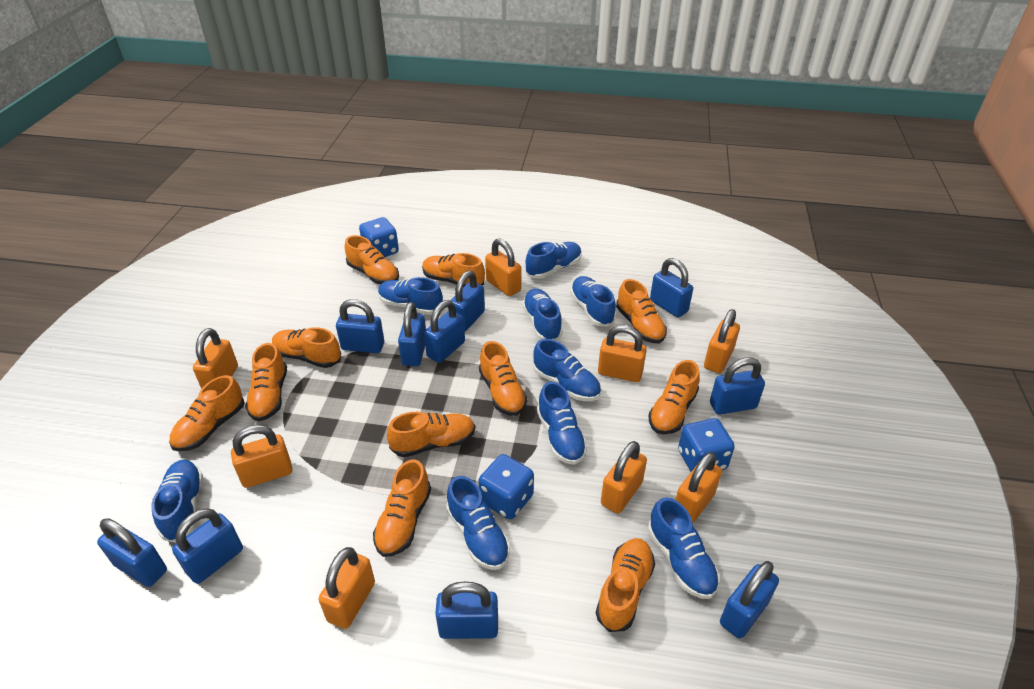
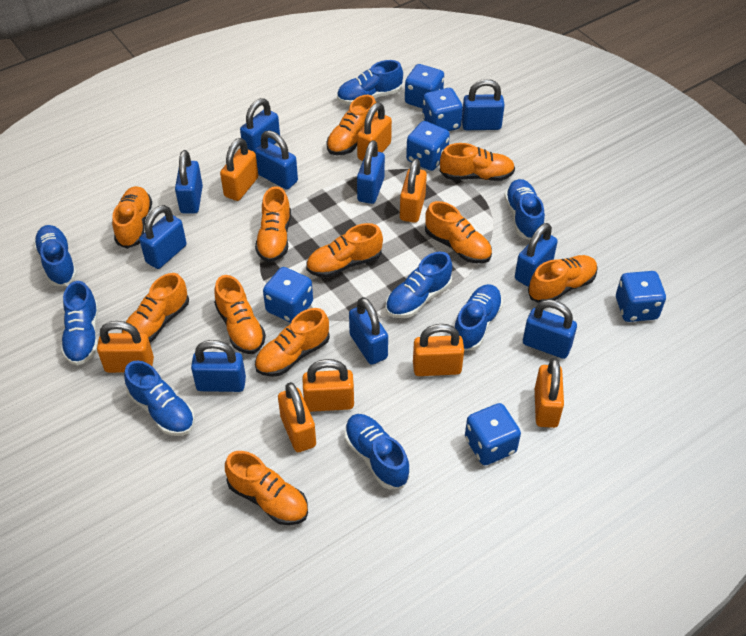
blue dice: [359,217,399,257] [479,454,534,519] [678,418,735,472] = 3 -> [263,267,313,323] [405,64,444,109] [406,121,450,171] [422,88,463,131] [465,403,521,465] [616,271,666,322] = 6
blue shoe: [151,460,203,543] [378,277,443,315] [446,476,510,570] [522,288,563,340] [525,242,582,279] [533,339,601,401] [537,382,588,465] [570,276,616,327] [648,497,719,599] = 9 -> [33,225,77,286] [61,281,98,366] [124,361,195,436] [337,60,403,105] [345,414,410,490] [386,252,452,318] [455,284,503,351] [504,179,545,240] = 8

